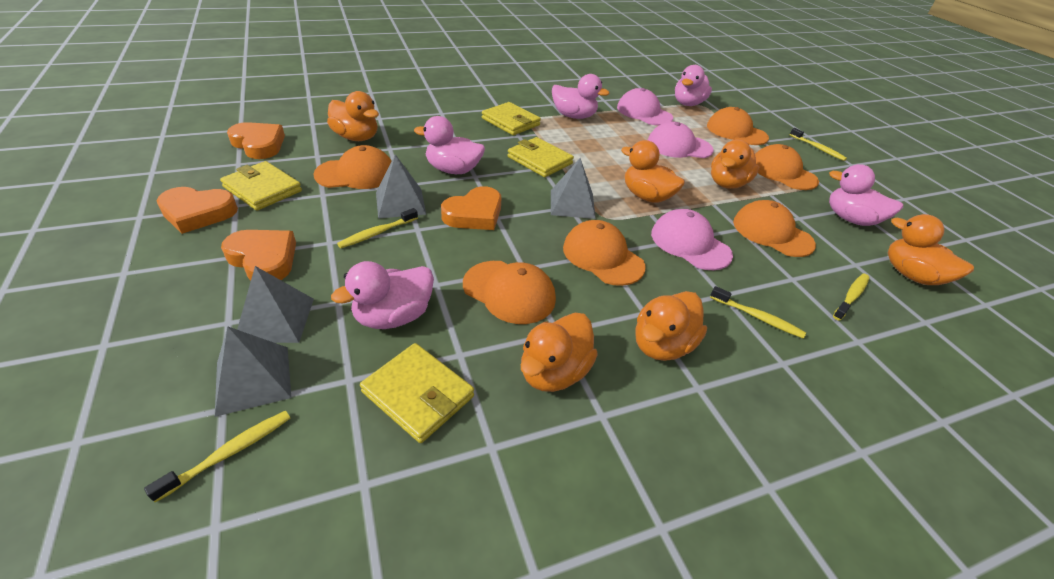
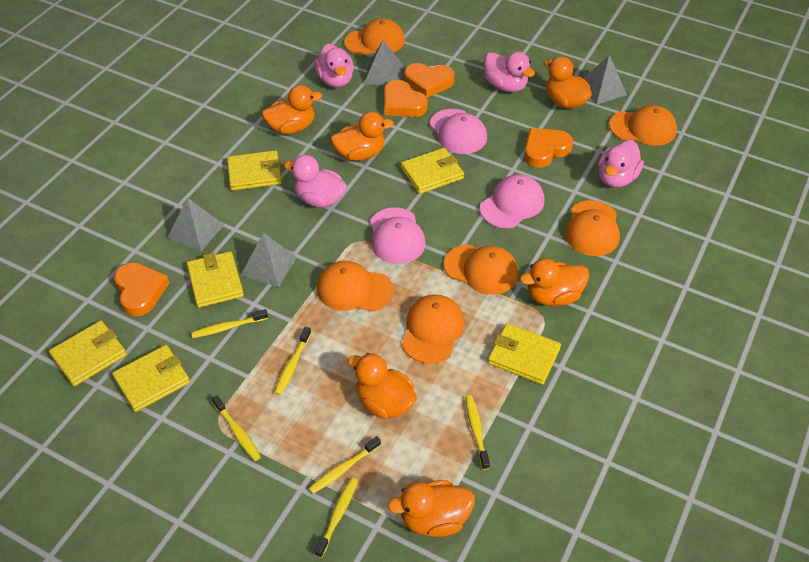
pink duck: [331,261,434,329] [414,116,485,174] [552,74,610,119] [675,65,712,106] [829,164,903,226] = 5 -> [284,155,347,208] [314,43,354,88] [484,52,535,92] [598,140,644,188] = 4
yellow toothbrush: [144,411,290,502] [337,208,418,248] [710,286,806,338] [790,128,847,161] [833,274,870,321] = 5 -> [191,309,268,338] [212,395,261,461] [274,327,311,395] [308,436,381,494] [315,477,358,558] [465,395,490,470] = 6
yellow wallet: [220,161,302,211] [360,343,474,443] [482,102,541,135] [508,137,574,177] = 4 -> [49,321,127,386] [112,345,190,412] [187,251,244,308] [227,150,282,191] [401,148,464,194] [488,323,561,385] = 6

